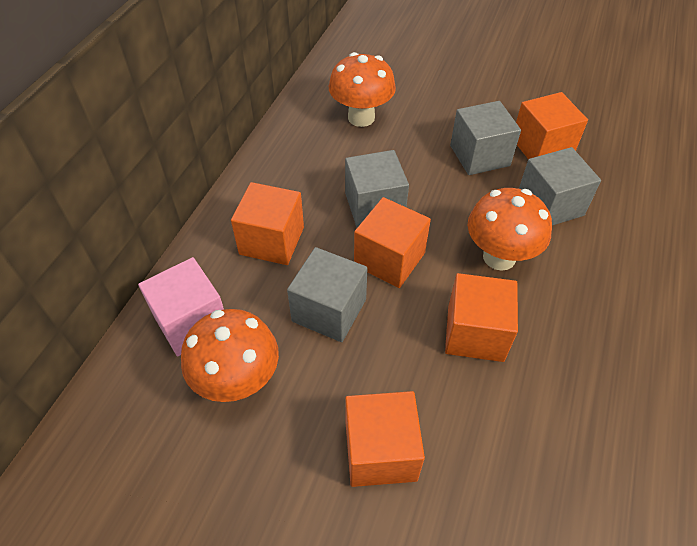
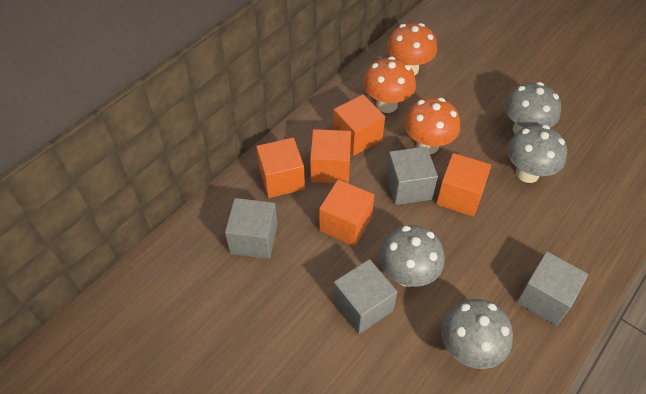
grey mushroom: none = 0 -> [379,225,445,287] [441,299,513,369] [505,82,561,134] [507,125,567,183] = 4
pink cube: [138,257,224,356] = 1 -> none = 0

